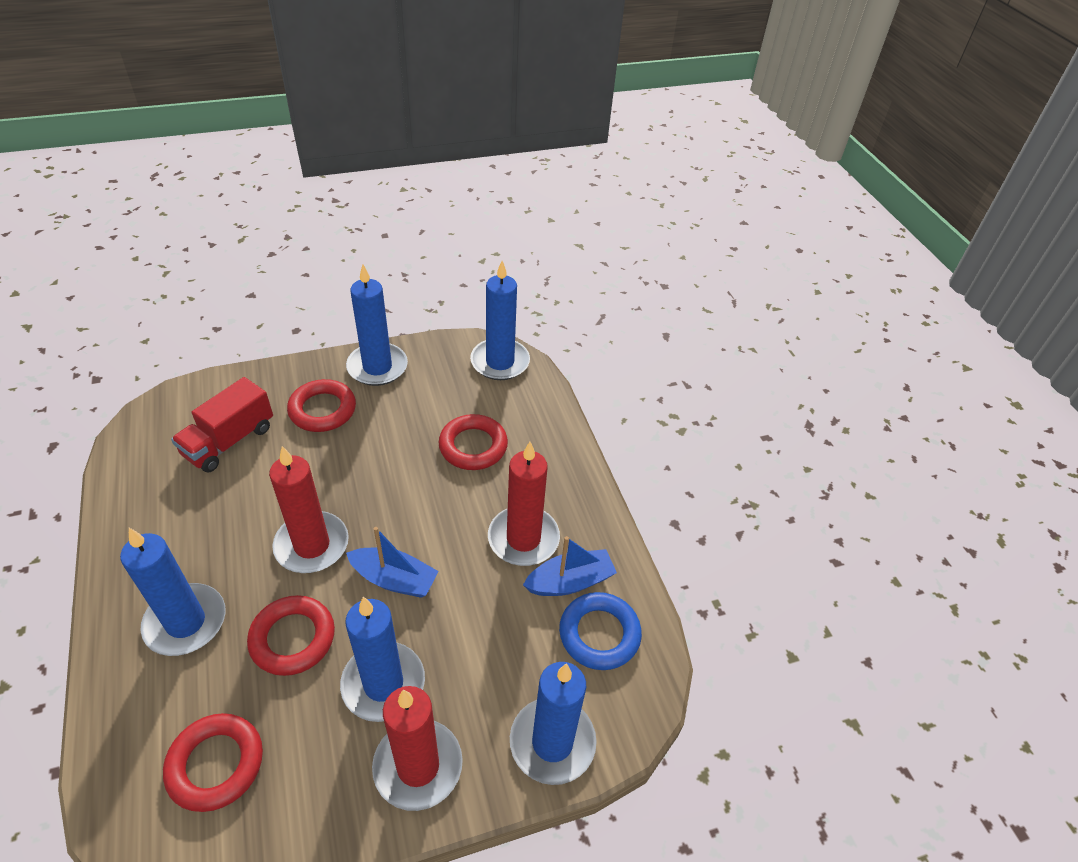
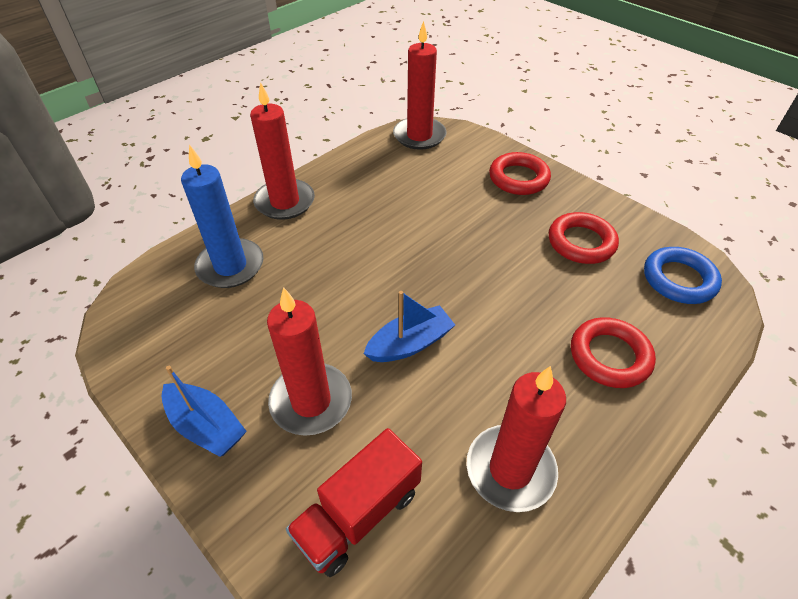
blue candle: [120,528,225,656] [340,597,425,722] [346,264,408,386] [470,261,530,380] [510,662,597,785] = 5 -> [181,144,264,288] = 1
red candle: [269,446,349,573] [372,686,463,811] [488,442,560,566] = 3 -> [250,82,315,220] [267,287,352,436] [393,21,447,150] [467,366,566,512] = 4
red ring: [163,713,263,812] [247,595,335,676] [287,379,356,432] [438,414,508,470] = 4 -> [489,152,551,195] [549,212,619,264] [571,317,656,388] = 3

